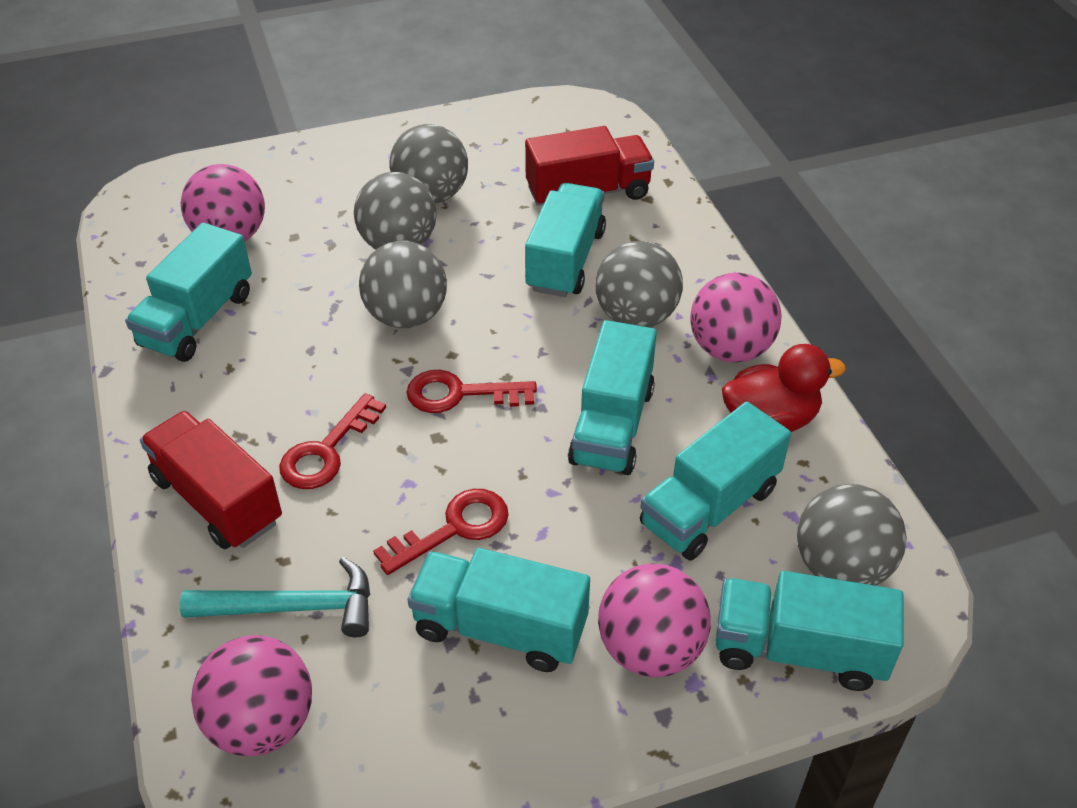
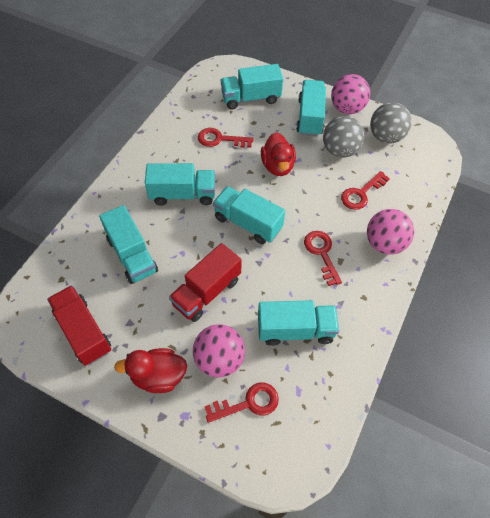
grey ball: [354,172,436,250] [359,241,447,328] [389,124,468,203] [595,241,683,327] [797,484,907,586] = 5 -> [323,116,364,158] [370,102,412,144] = 2
pink ball: [181,164,265,241] [191,635,312,756] [598,563,711,677] [690,272,781,363] = 4 -> [193,324,245,377] [331,74,370,114] [367,209,414,255] = 3
red duck: [722,344,846,432] = 1 -> [114,348,187,393] [261,132,296,176] = 2
red key: [279,393,386,489] [373,489,509,575] [407,370,537,413] = 3 -> [198,128,254,148] [205,383,279,423] [304,231,342,286] [341,171,390,210] = 4
turquoise hammer: [180,557,370,637] = 1 -> none = 0

